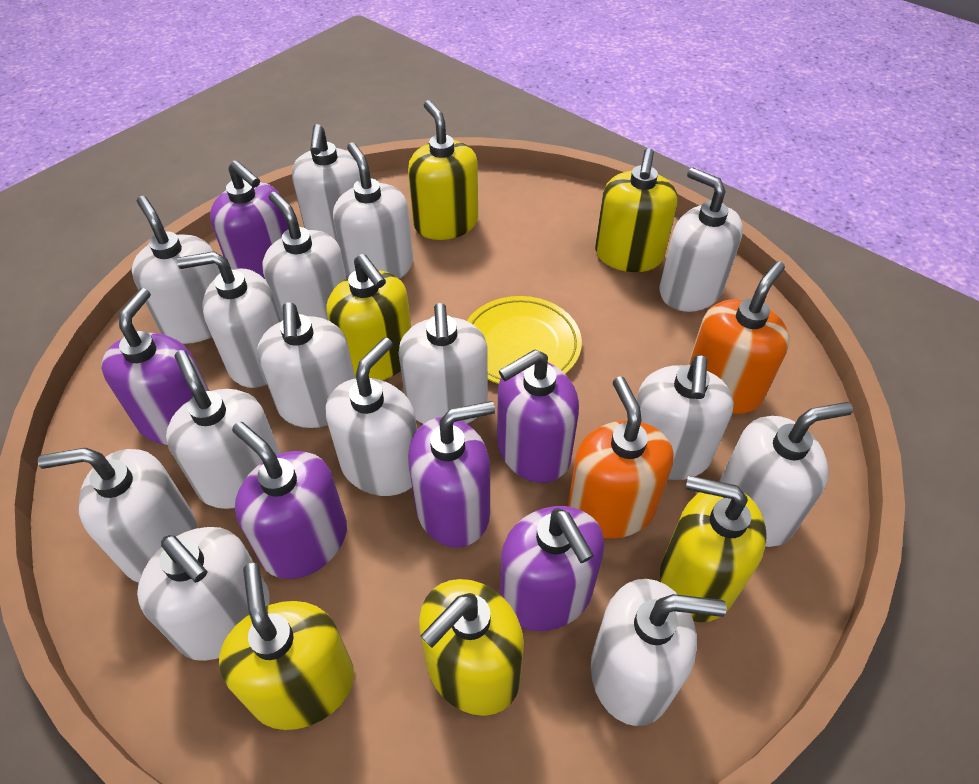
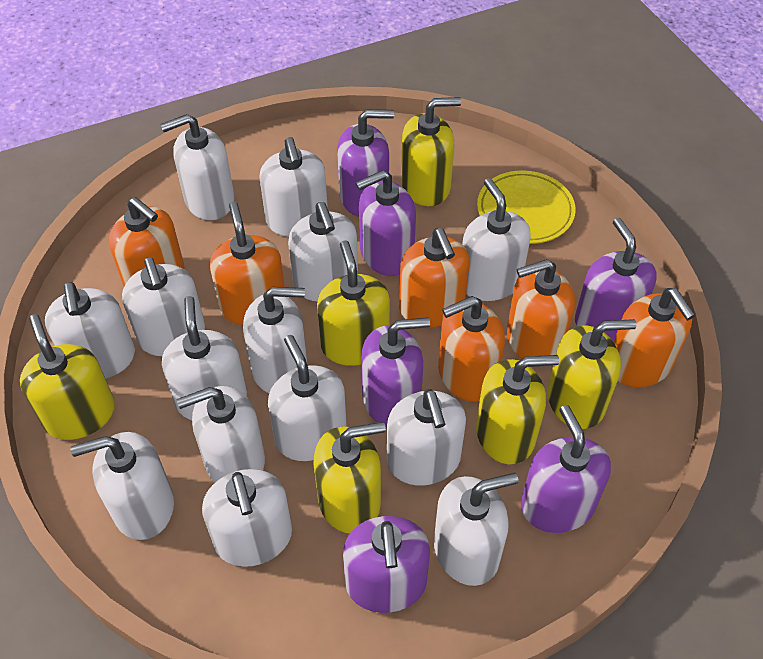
orange soap dispenser: [568,376,674,539] [688,261,790,414] = 2 -> [109,197,185,286] [210,202,285,325] [399,228,470,328] [438,296,505,402] [507,259,575,359] [614,288,695,387] = 6
white soap dispenser: [38,448,197,583] [132,196,220,344] [137,527,270,661] [166,350,281,509] [177,251,281,388] [257,302,355,428] [263,192,346,321] [292,124,360,245] [326,337,417,496] [333,143,413,279] [399,303,488,424] [591,579,726,726] [637,355,734,480] [659,168,743,312] [719,402,853,547] = 15 -> [45,282,135,379] [70,432,174,540] [122,257,205,356] [160,114,234,220] [162,296,247,421] [177,386,265,483] [202,469,292,567] [243,287,307,393] [260,137,328,237] [268,335,347,461] [288,202,358,302] [387,389,466,486] [434,473,519,586] [462,178,531,301] = 14

